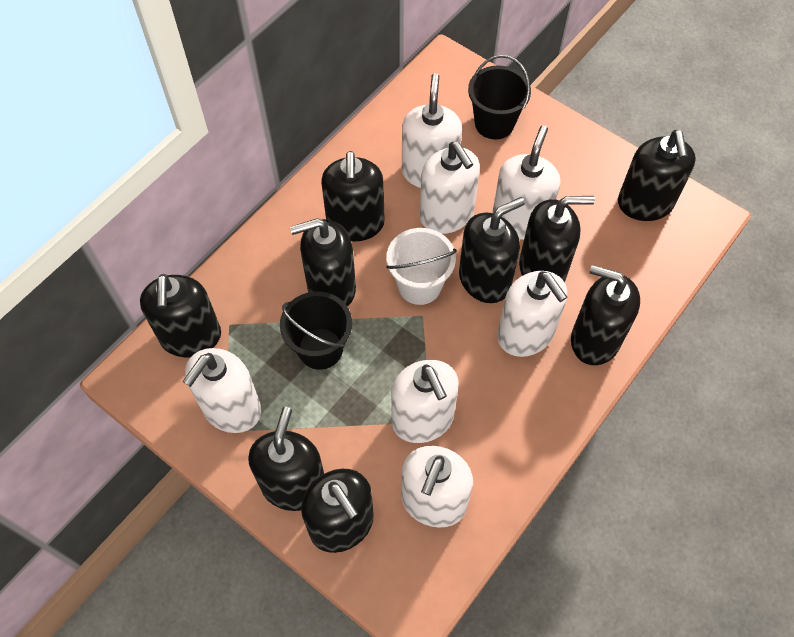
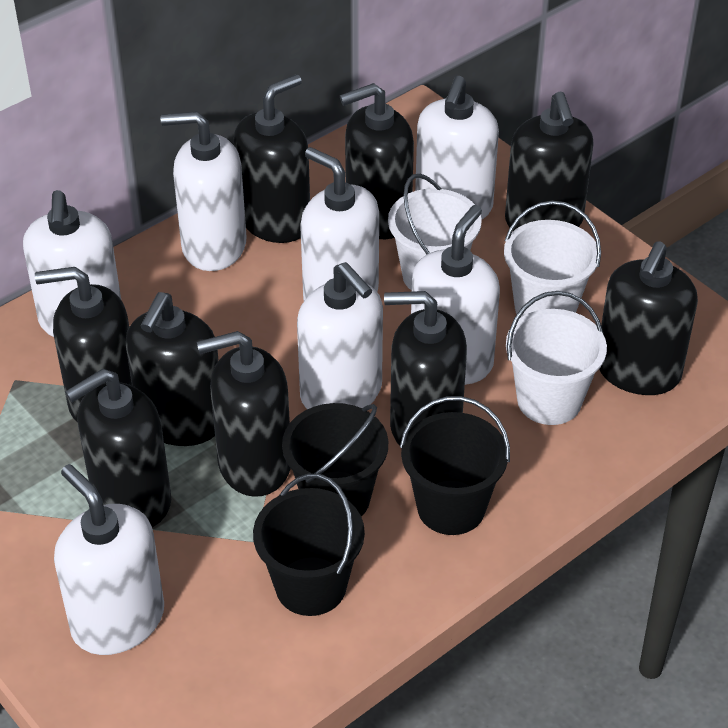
black bucket: [280,291,352,370] [468,55,531,139] = 2 -> [253,474,365,616] [282,403,388,517] [400,396,510,535] = 3
white bucket: [386,228,457,305] = 1 -> [388,174,482,291] [504,201,601,318] [506,291,607,425] = 3

